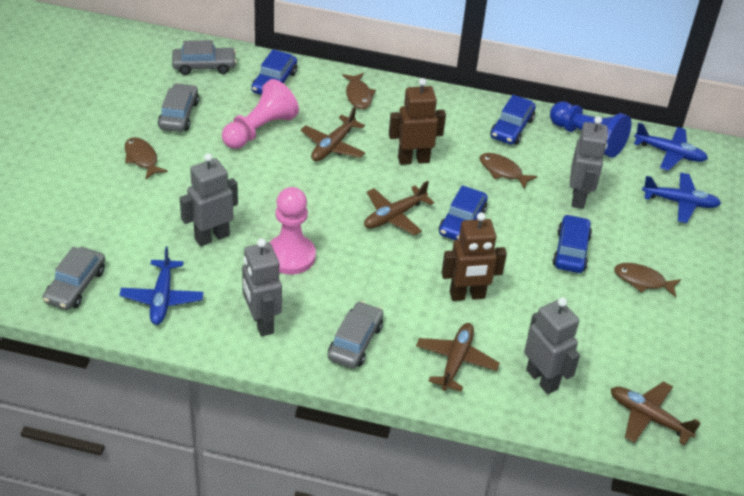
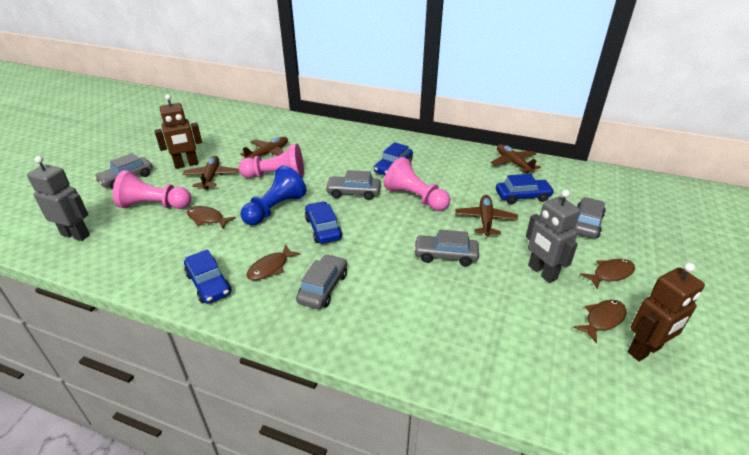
blue plane: [119,247,204,325] [634,123,708,171] [642,173,721,223] = 3 -> none = 0
grey car: [43,247,105,310] [158,83,199,132] [172,40,237,75] [328,301,383,368] = 4 -> [94,153,153,189] [296,254,347,309] [325,170,381,200] [414,229,479,266] [573,197,606,238] = 5
grey robot: [180,153,238,247] [242,239,282,336] [524,298,580,394] [570,116,608,209] = 4 -> [27,156,90,241] [526,190,580,283] = 2
pink pawn: [222,79,299,149] [270,187,316,274] = 2 -> [113,170,191,209] [238,144,304,178] [384,157,450,211] = 3

